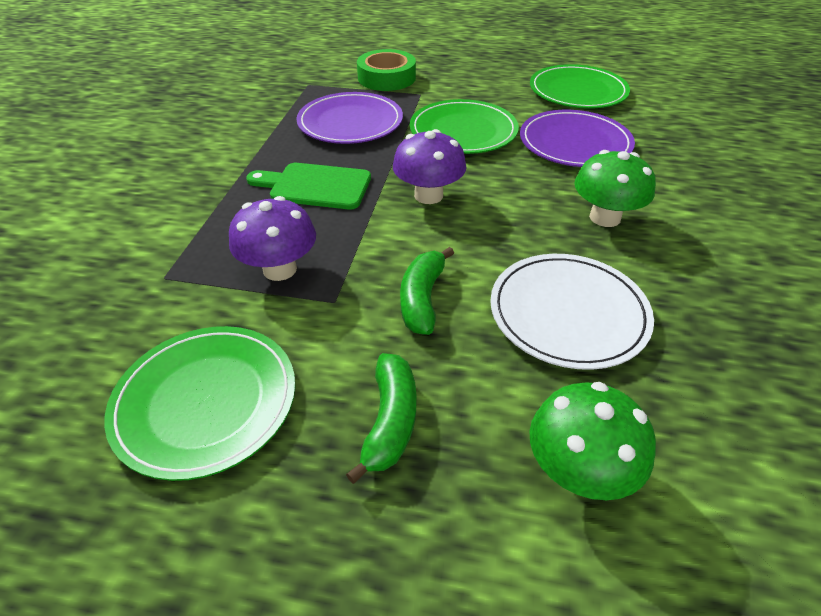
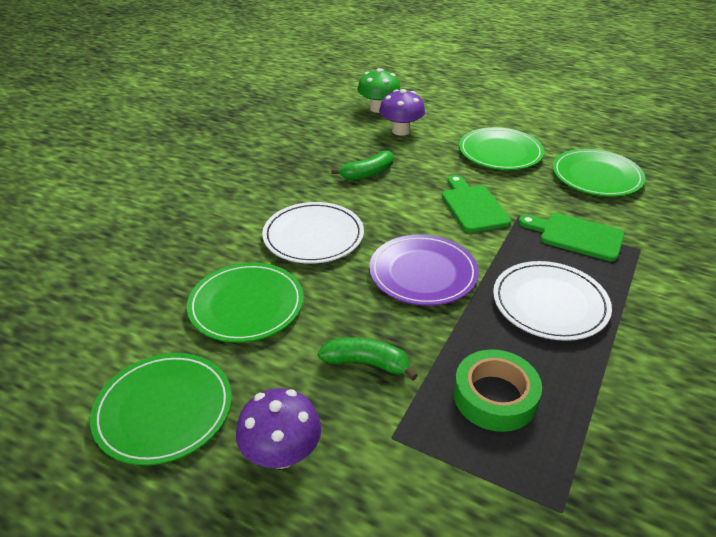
green cutting board: [246,163,371,209] = 1 -> [442,175,511,232] [519,213,625,261] = 2
green mushroom: [529,382,656,500] [574,150,656,227] = 2 -> [358,68,401,113] = 1
green plate: [104,326,295,481] [410,99,519,154] [530,64,630,109] = 3 -> [90,353,232,465] [187,263,304,343] [459,127,544,170] [552,149,645,197] = 4
purple plate: [296,92,403,144] [520,110,635,167] = 2 -> [369,235,479,306] = 1
white plate: [490,254,654,370] = 1 -> [262,202,364,264] [493,261,612,341] = 2

